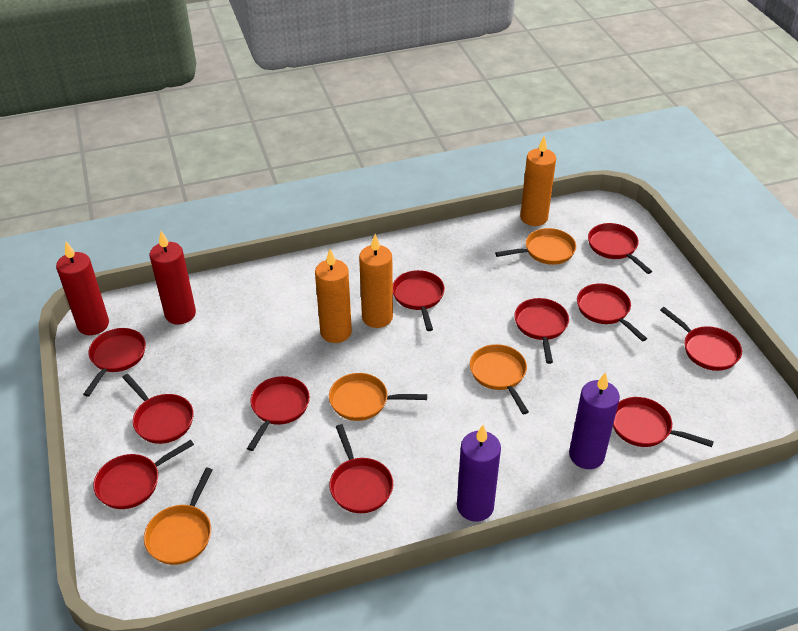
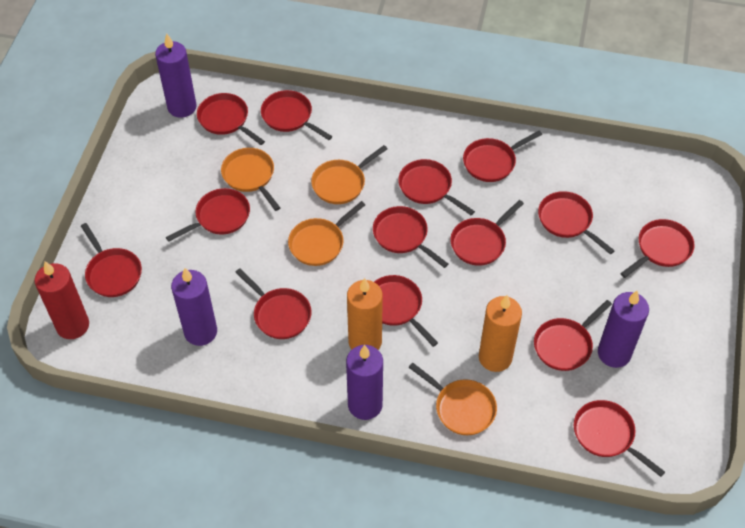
orange candle: [315,249,352,343] [359,234,393,328] [520,136,556,226] = 3 -> [347,278,383,350] [479,295,522,372] = 2
purple candle: [457,425,501,522] [569,372,620,469] = 2 -> [155,33,197,118] [171,268,217,346] [346,345,383,420] [598,290,649,368] = 4
red candle: [56,242,109,335] [150,231,196,324] = 2 -> [34,261,89,339] = 1
red pan: [83,328,146,397] [93,440,194,509] [122,374,194,444] [247,376,310,451] [329,424,393,513] [393,270,445,331] [514,298,569,364] [577,283,647,342] [588,223,652,274] [613,397,714,447] [660,307,742,371] = 11 -> [81,223,142,297] [166,188,250,242] [197,93,265,145] [235,268,311,339] [261,90,332,140] [373,206,448,268] [374,275,438,347] [398,159,475,215] [450,200,524,266] [463,131,542,182] [534,300,612,371] [538,191,615,254] [574,400,665,477] [620,219,695,278] = 14

